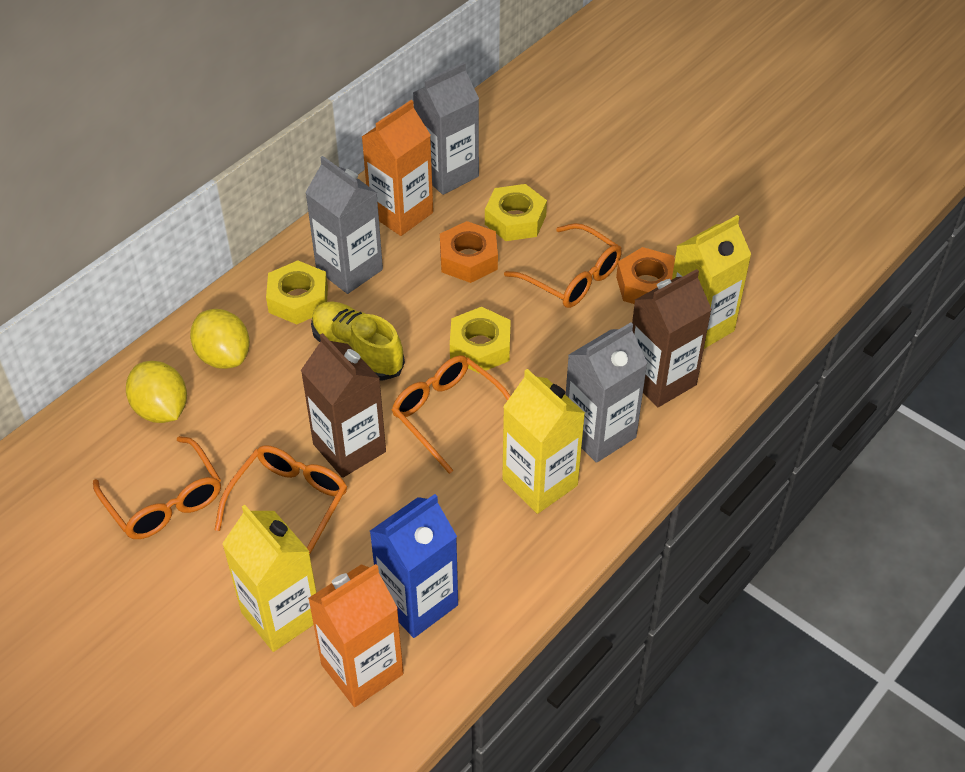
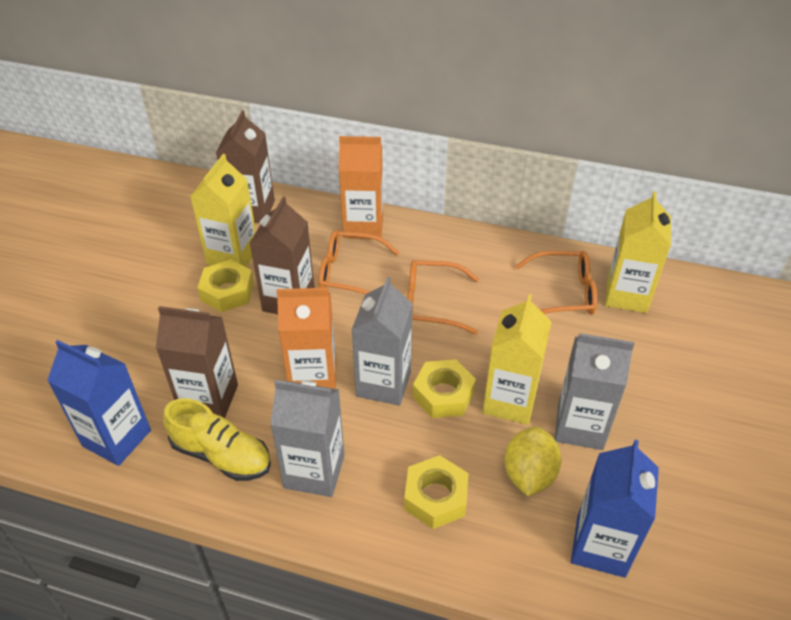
blue carton: [370,494,458,638] = 1 -> [47,340,151,466] [571,439,659,578] = 2
brown carton: [301,333,386,478] [632,269,712,407] = 2 -> [156,306,238,418] [216,110,275,223] [250,197,315,314] = 3
orange glasses: [93,436,221,539] [215,445,347,554] [392,355,510,474] [504,223,622,308] = 4 -> [318,230,400,294] [407,260,479,334] [515,251,597,315] = 3
orange nut: [440,221,498,283] [616,247,675,304] = 2 -> none = 0
yellow lemon: [126,361,187,423] [190,309,250,369] = 2 -> [504,426,561,496] = 1

